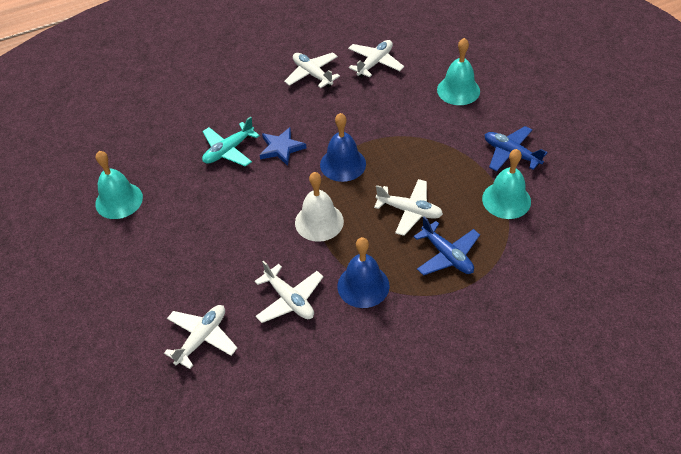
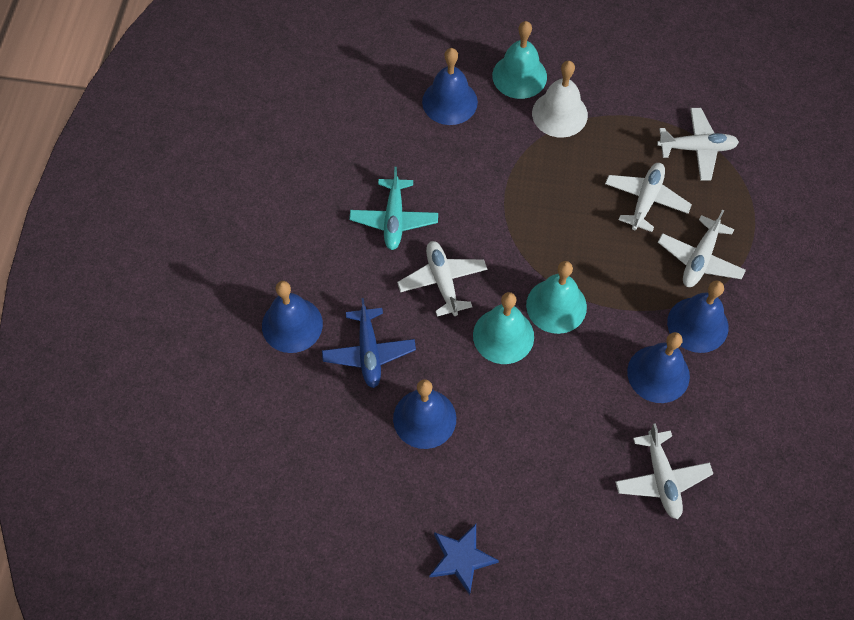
blue bell: [320,113,366,182] [337,237,390,308] = 2 -> [262,281,323,353] [393,379,456,449] [422,48,478,125] [627,332,690,403] [667,281,729,353] = 5
blue plane: [413,217,480,276] [485,126,548,171] = 2 -> [322,298,416,388] = 1

